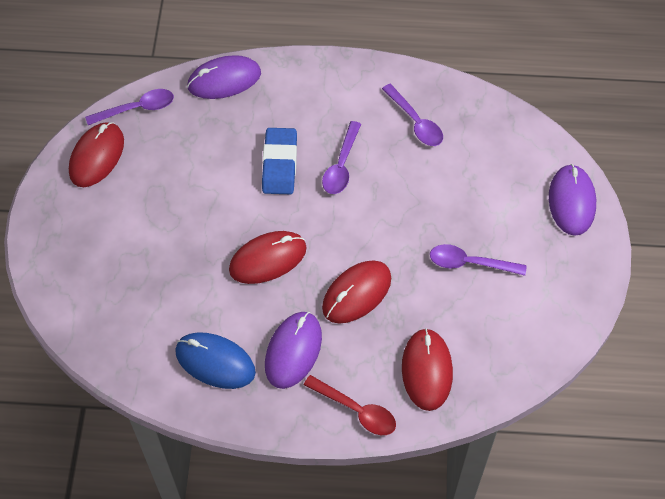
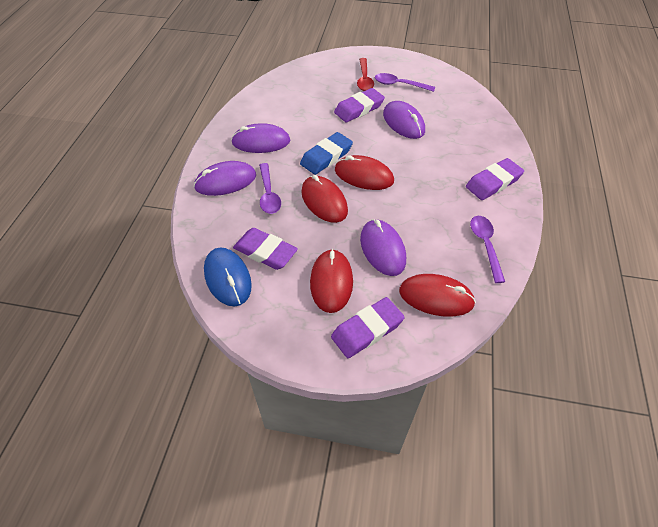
purple eraser: none = 0 -> [233,228,298,270] [331,297,405,358] [334,88,385,122] [466,158,524,200] = 4
purple mouse: [187,55,261,99] [265,312,322,389] [549,164,596,236] = 3 -> [194,161,256,196] [231,123,290,153] [360,219,406,276] [383,101,425,139] = 4
purple spoon: [85,89,174,125] [322,121,361,194] [382,84,443,146] [430,244,527,276] = 4 -> [259,163,281,214] [375,73,435,92] [470,216,505,283] = 3

